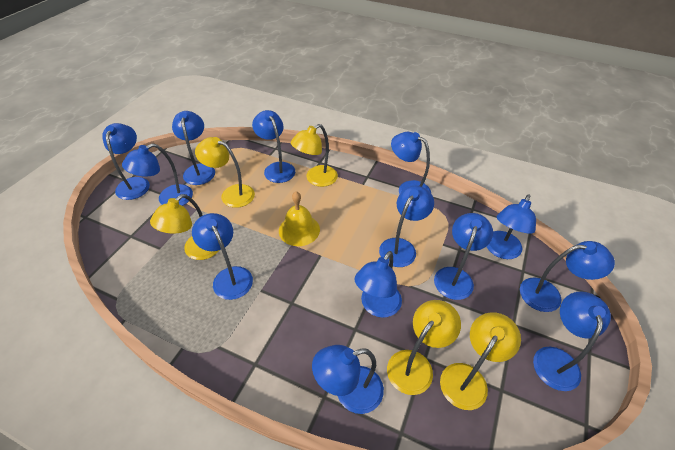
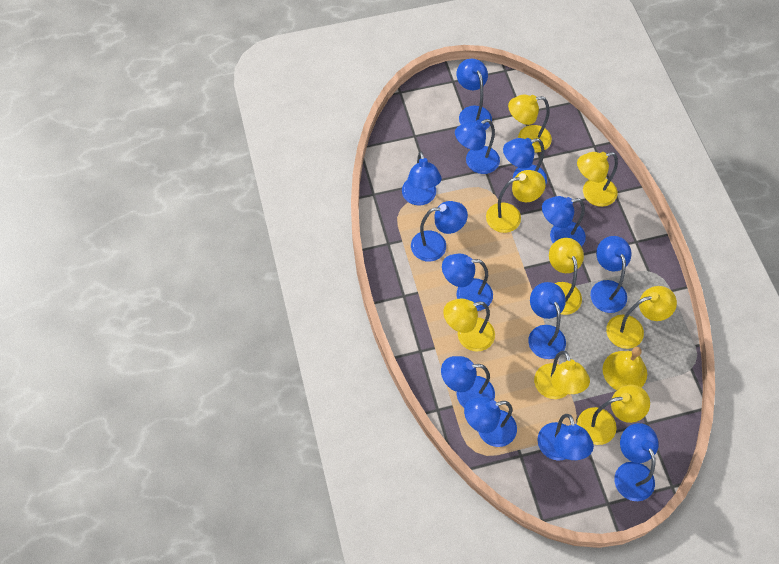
yellow lamp: [150,194,219,260] [195,137,255,208] [291,124,338,187] [387,300,461,395] [440,312,521,410] = 5 -> [443,299,495,352] [486,170,546,233] [508,94,552,152] [534,351,590,399] [549,238,584,315] [577,152,618,207] [577,385,650,445] [606,286,677,349] = 8

